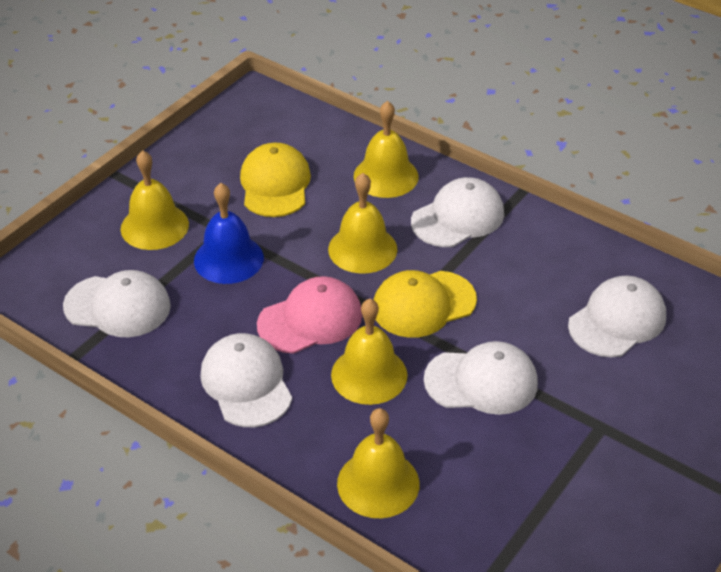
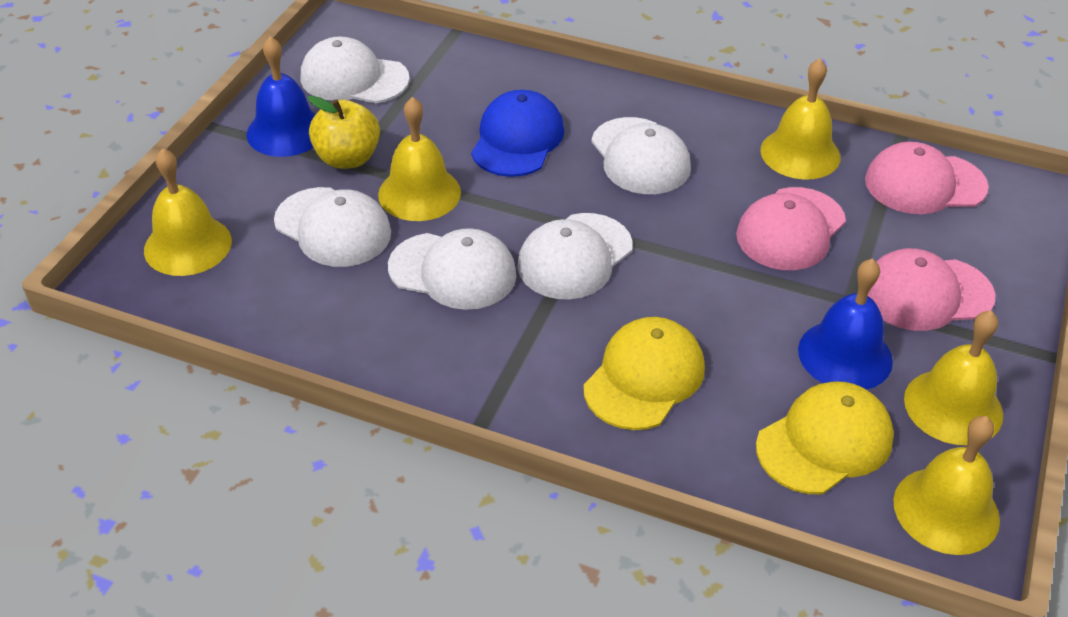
blue bell: [194,183,264,284] = 1 -> [246,36,316,157] [798,258,893,390] = 2
blue cap: none = 0 -> [471,90,564,177] = 1
pink cap: [257,276,362,354] = 1 -> [736,187,846,270] [865,142,989,214] [867,248,996,331] = 3
yellow apple: none = 0 -> [308,96,380,169] = 1

